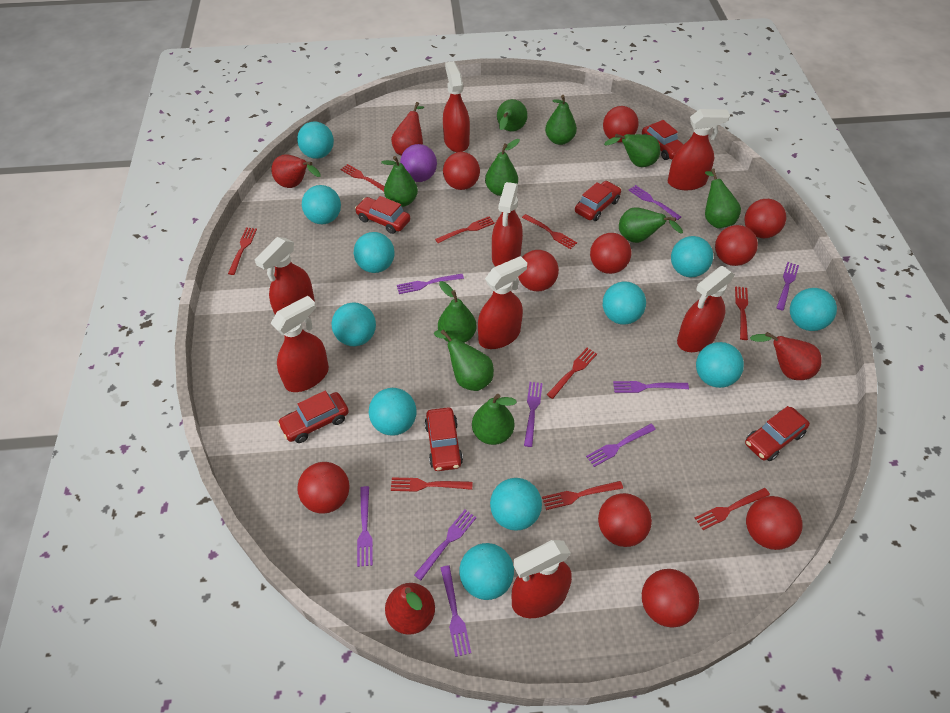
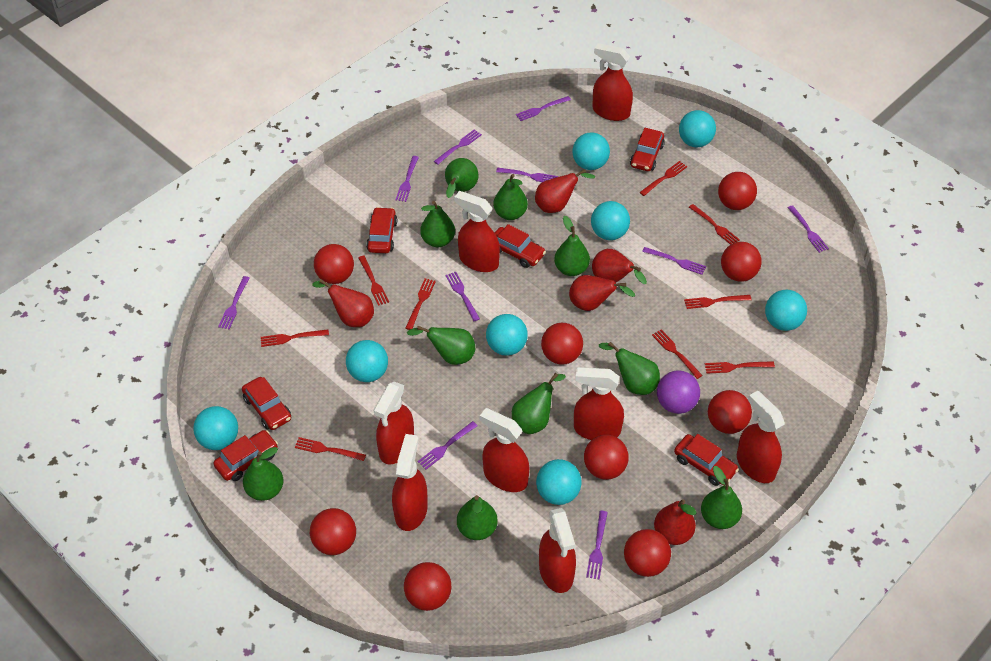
purple fork: [357,486,373,567] [397,274,464,294] [414,510,477,580] [441,565,471,657] [524,382,542,447] [586,424,656,467] [613,381,689,393] [628,185,681,220] [776,262,799,310] = 9 -> [218,276,249,330] [395,156,419,202] [418,421,477,469] [434,129,482,165] [445,272,480,321] [496,167,558,182] [516,96,571,121] [586,511,608,580] [642,247,706,275] [788,205,829,253] = 10
red ball: [297,462,350,514] [443,152,480,190] [518,250,559,291] [590,233,631,274] [598,493,652,547] [603,106,639,142] [642,569,699,627] [715,225,758,266] [744,199,786,238] [746,496,803,550] = 10 -> [310,508,356,555] [314,244,354,284] [404,562,451,611] [541,323,583,365] [584,435,629,480] [624,529,671,577] [708,390,752,434] [718,172,757,210] [721,242,762,282] = 9
red pear: [271,154,321,188] [385,583,435,635] [391,102,424,156] [750,332,822,380] = 4 -> [312,279,374,327] [535,169,595,213] [569,275,635,311] [592,249,647,284] [654,499,697,545] = 5
turquoise ball: [297,121,334,159] [302,185,341,224] [331,303,376,346] [354,232,395,273] [369,388,417,436] [459,543,514,600] [490,478,542,531] [603,281,646,325] [671,236,713,277] [696,342,744,388] [790,288,837,331] = 11 -> [193,406,238,450] [346,340,388,382] [486,314,528,356] [536,459,582,505] [572,133,610,170] [591,201,630,240] [679,110,716,147] [765,290,807,331] = 8

